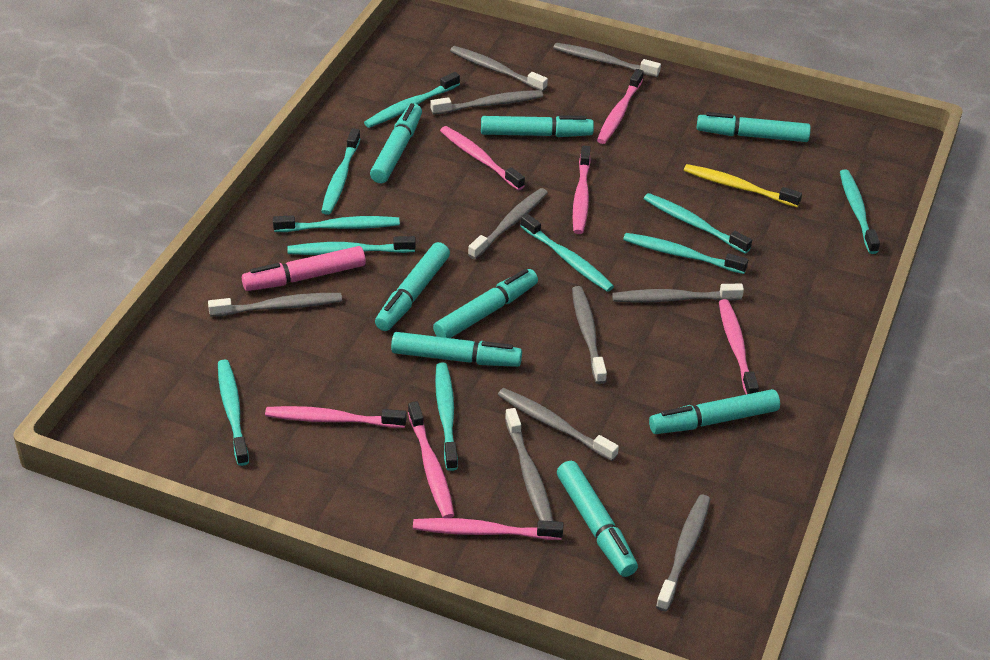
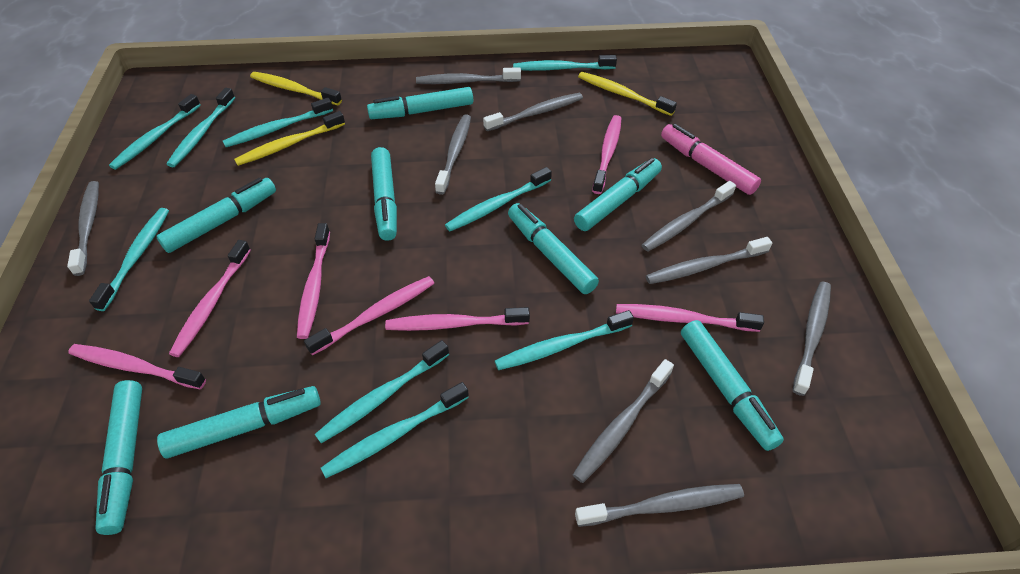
grey toothbrush: [208,293,342,317] [431,90,543,115] [450,46,548,92] [468,188,548,259] [498,388,619,461] [505,408,553,521] [553,43,661,77] [572,286,607,384] [612,284,744,303] [656,495,710,611] = 10 -> [67,181,99,276] [416,67,521,84] [435,114,471,195] [483,93,583,131] [573,359,674,483] [575,484,744,527] [641,181,736,252] [646,237,772,284] [793,282,831,396] = 9
turquoise toothbrush: [218,359,249,466] [273,215,400,232] [287,236,416,255] [321,128,361,215] [364,72,460,128] [435,363,458,471] [520,213,614,292] [623,233,748,274] [644,193,752,254] [840,170,880,254] = 10 -> [89,208,169,311] [109,94,201,170] [167,88,235,167] [223,98,333,147] [315,340,449,443] [321,382,469,478] [445,167,552,231] [495,310,634,370] [513,55,617,71] = 9
yellow toothbrush: [684,164,802,207] = 1 -> [234,111,345,166] [250,72,342,105] [578,72,677,116] = 3

